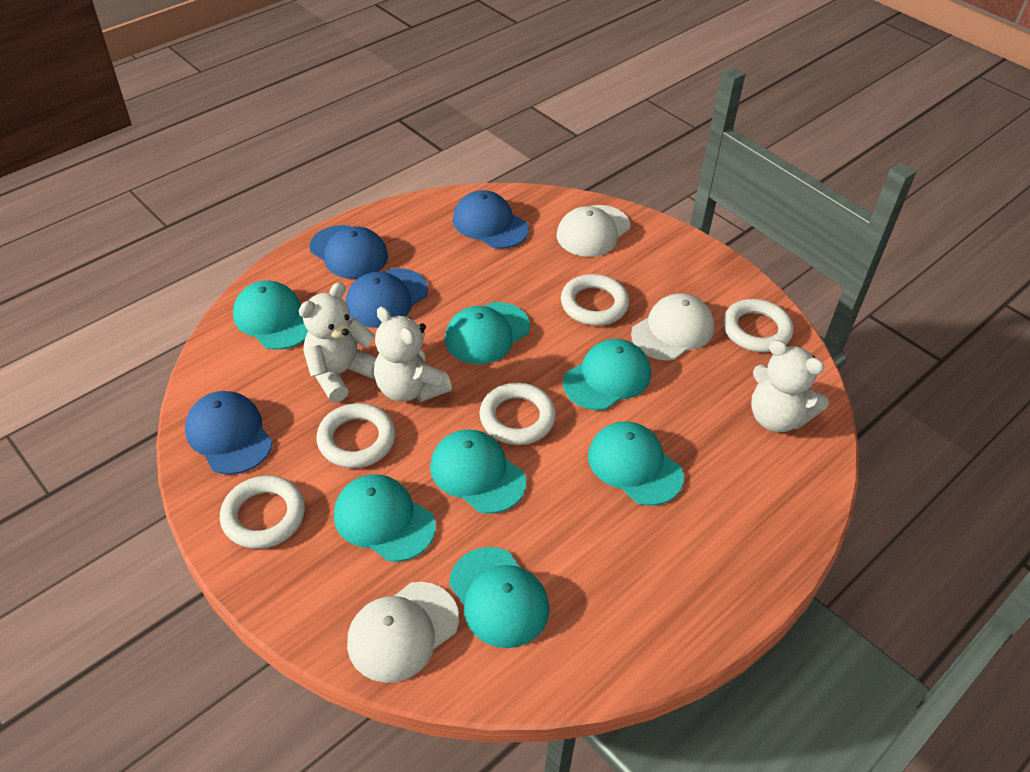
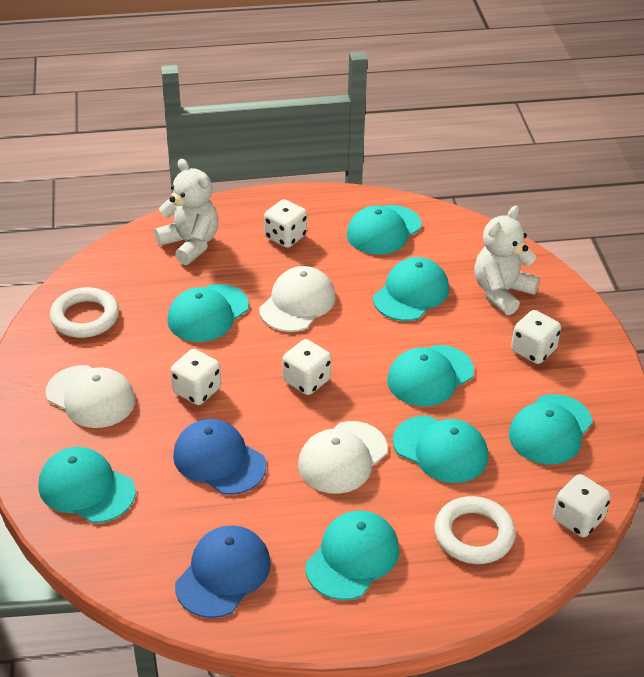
blue cap: [185,391,273,475] [309,225,388,279] [345,268,428,328] [453,190,529,249] = 4 -> [173,419,266,495] [175,525,271,618] = 2
turquoise cap: [233,280,308,350] [334,474,436,562] [430,429,526,514] [445,302,530,364] [449,547,549,648] [563,339,651,410] [588,422,684,506] = 7 -> [39,447,136,523] [167,284,249,342] [305,511,399,600] [347,205,421,255] [373,257,449,321] [387,345,474,406] [393,416,488,483] [509,394,593,464] = 8
white dice: none = 0 -> [171,349,221,405] [264,199,307,248] [283,339,331,395] [511,310,561,364] [553,474,611,537] = 5
white ring: [220,475,305,549] [316,403,395,468] [479,383,556,445] [561,274,629,326] [723,299,793,352] = 5 -> [50,287,119,338] [434,496,516,564] = 2
white teddy bear: [299,282,376,402] [374,307,452,402] [751,340,829,432] = 3 -> [154,159,219,265] [474,206,540,315] = 2

